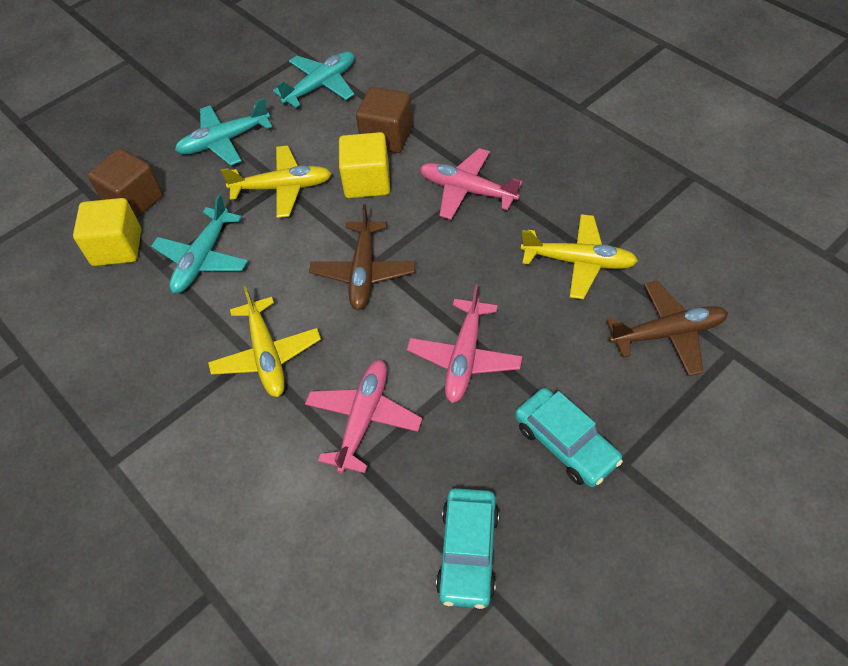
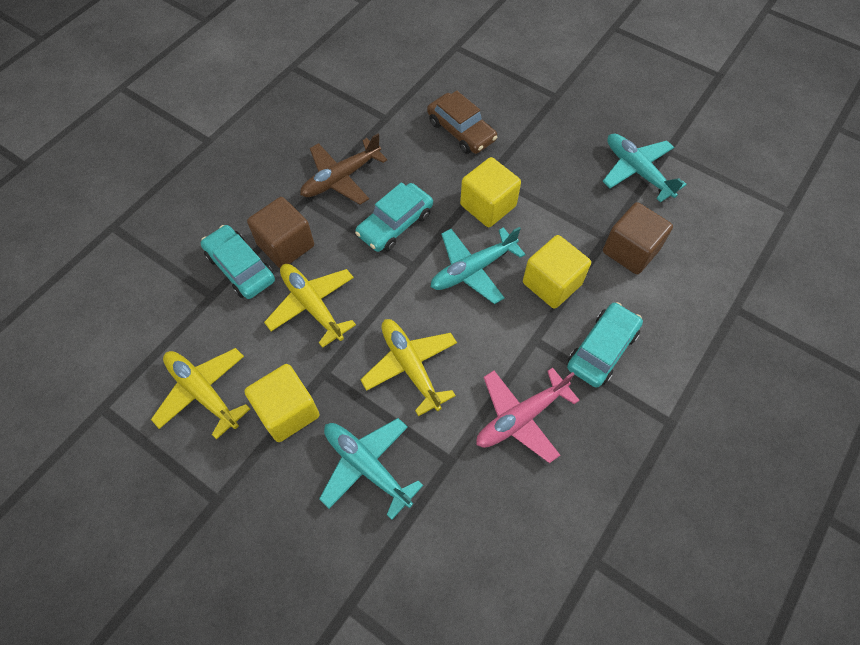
brown car: none = 0 -> [427,91,497,154] = 1
brown plane: [309,204,415,310] [606,281,728,376] = 2 -> [300,133,387,205] = 1
pink plane: [305,360,422,473] [407,284,522,403] [420,148,522,220] = 3 -> [476,368,580,463] = 1
turquoise car: [436,488,499,609] [515,388,623,487] = 2 -> [201,225,275,299] [355,182,433,252] [567,302,643,388] = 3
yellow cube: [73,198,141,266] [339,132,390,198] = 2 -> [244,364,319,442] [460,157,521,227] [523,235,591,309] = 3

